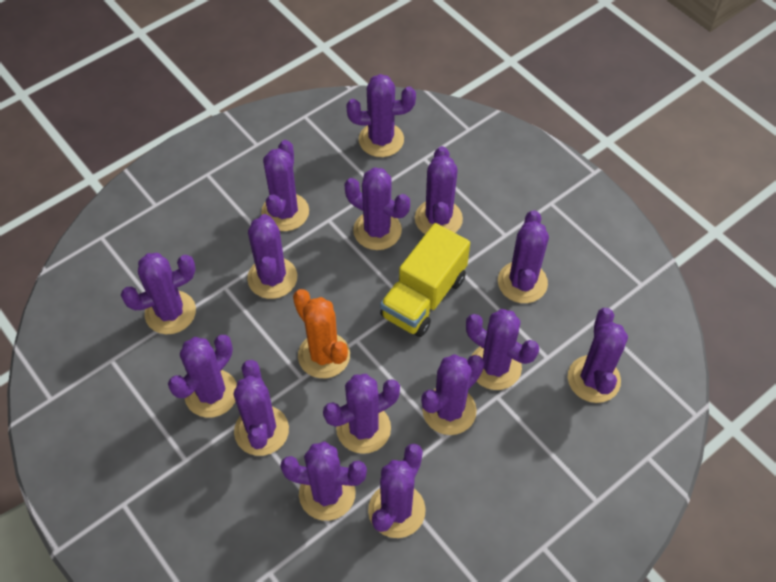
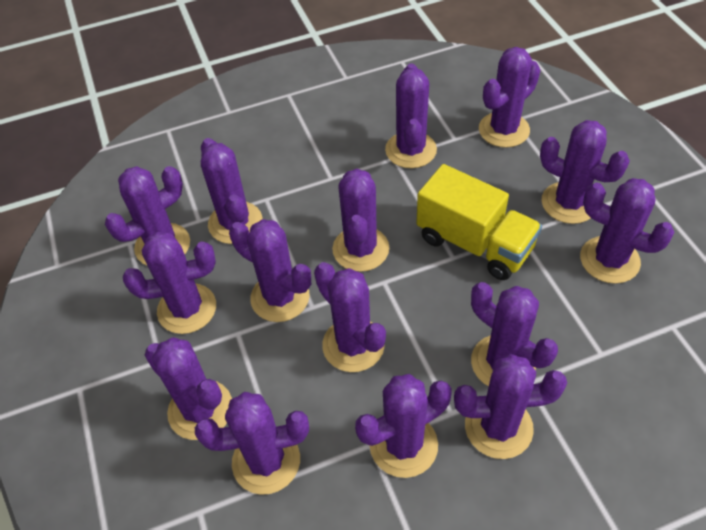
orange cactus: [293,289,350,378] = 1 -> none = 0

